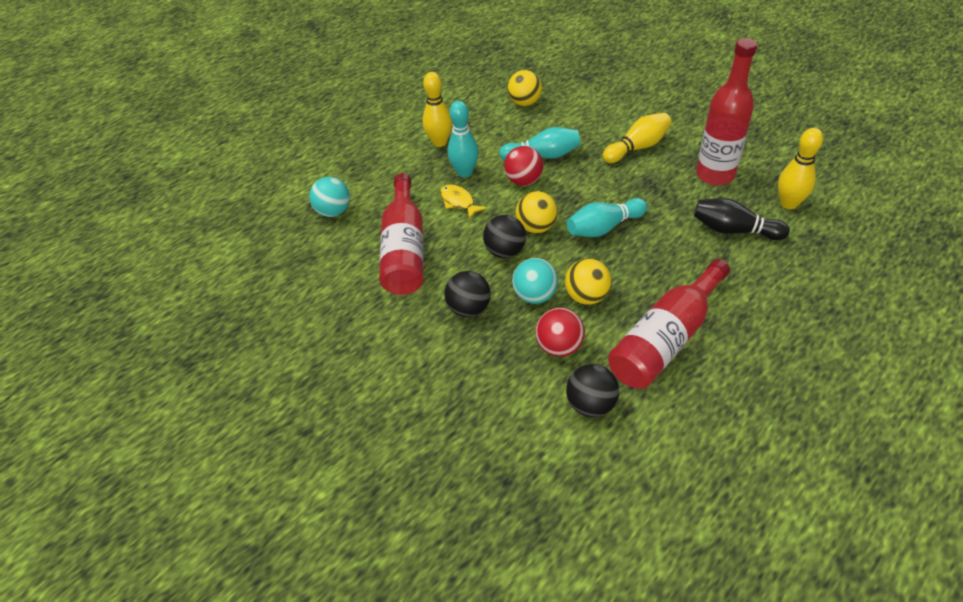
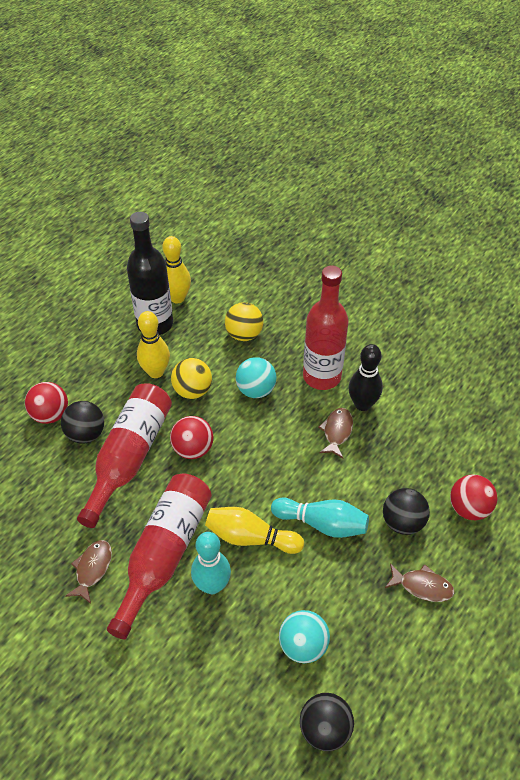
black bottle: none = 0 -> [127,212,173,335] = 1
brown fish: none = 0 -> [65,540,112,604] [318,408,353,458] [385,563,454,602] = 3
red ball: [504,146,543,186] [535,308,585,357] = 2 -> [25,382,68,424] [170,416,213,459] [450,474,497,520] = 3
turquoise bowling pin: [447,101,479,177] [499,127,580,160] [567,198,648,237] = 3 -> [191,532,231,594] [271,498,369,538] = 2
yellow ball: [508,70,542,106] [516,191,558,233] [565,259,612,305] = 3 -> [171,358,212,399] [225,302,263,341] = 2
yellow fish: [440,184,487,219] = 1 -> none = 0

